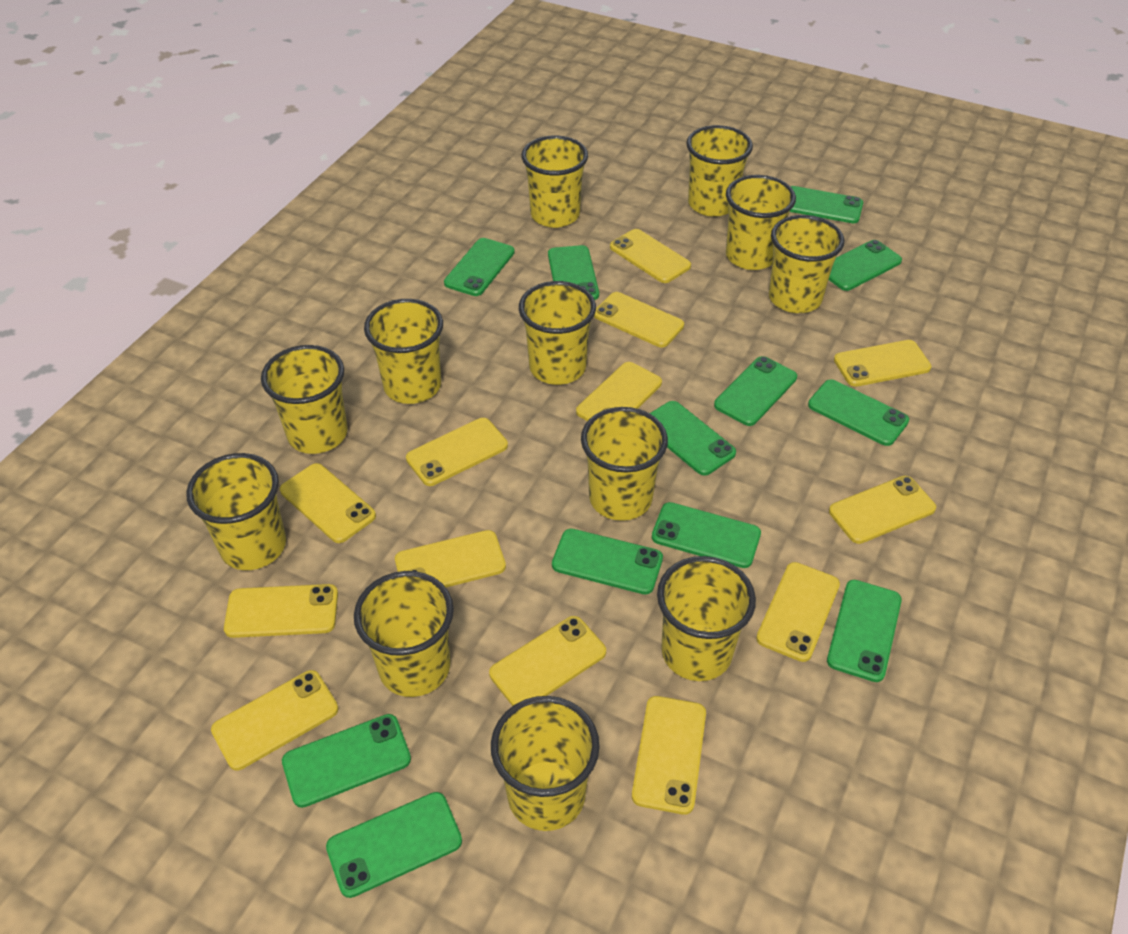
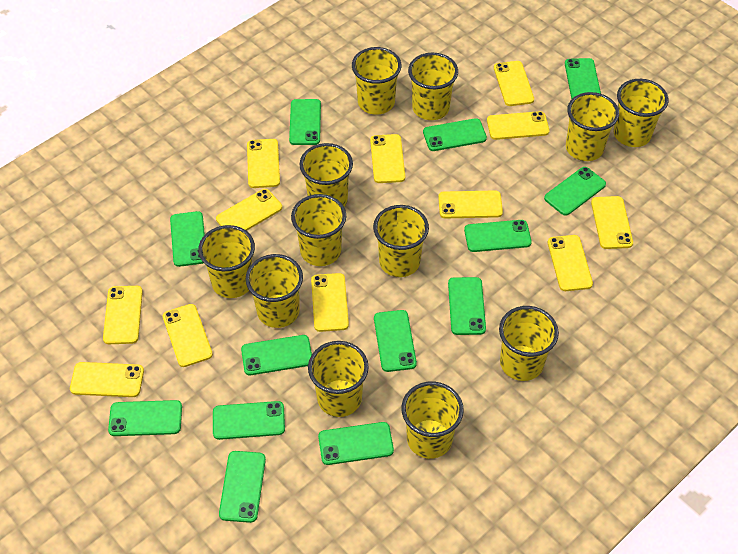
green phone: [282,714,411,808] [326,792,462,898] [444,238,515,296] [548,245,599,300] [552,528,663,594] [650,401,736,476] [652,502,761,568] [714,356,797,426] [790,186,863,223] [808,380,909,446] [827,580,902,682] [829,240,902,291] = 12 -> [108,400,182,436] [170,211,205,267] [213,401,285,440] [219,451,266,523] [241,335,312,375] [289,99,321,145] [318,422,394,465] [374,310,417,372] [423,118,487,151] [448,277,486,335] [464,220,532,252] [544,167,606,216] [565,58,601,99] = 13
yellow phone: [211,670,338,770] [224,584,338,638] [280,463,376,543] [395,530,506,587] [406,418,508,486] [489,616,606,706] [576,362,662,421] [594,292,684,348] [610,229,691,283] [632,696,706,815] [756,562,840,662] [829,476,936,544] [834,340,931,387] = 13 -> [70,362,144,397] [103,286,143,344] [163,304,213,367] [216,189,282,231] [247,139,280,188] [311,273,349,332] [370,134,405,183] [438,190,503,218] [487,111,549,140] [494,61,534,106] [548,235,593,291] [591,196,633,249] = 12

